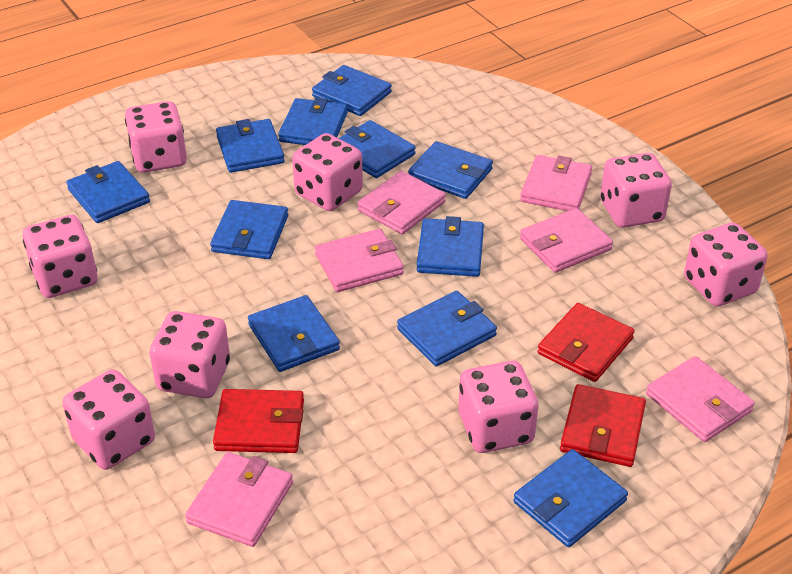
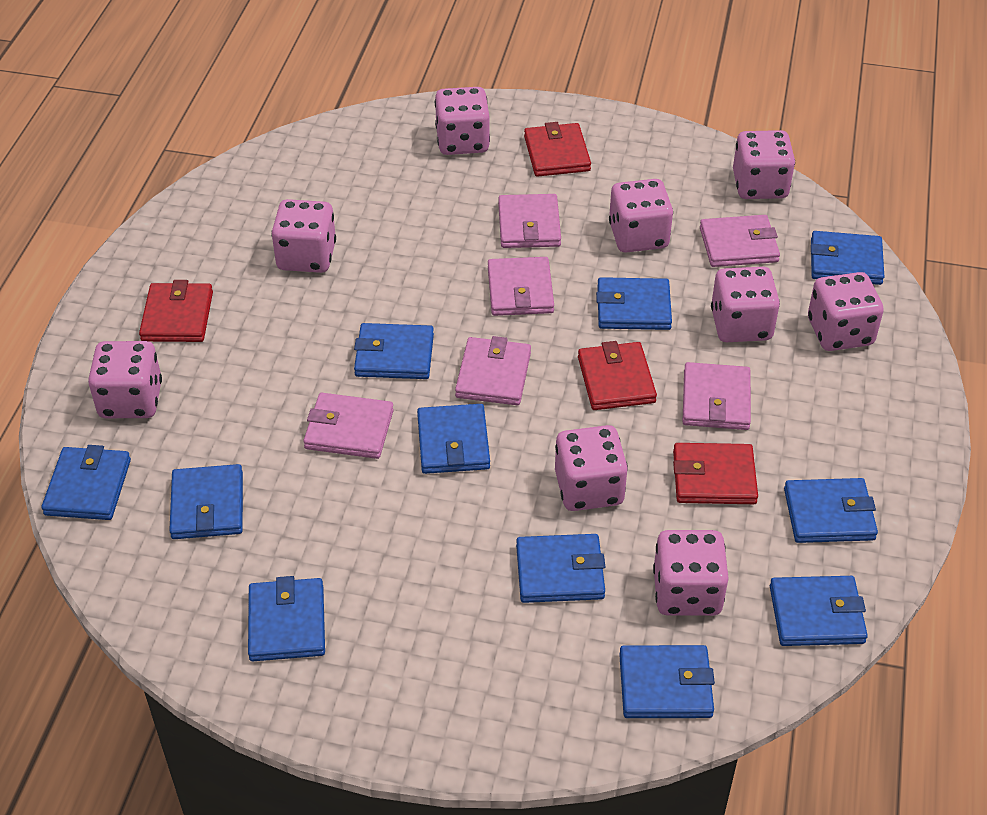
pink dice: [23,215,98,298] [62,369,155,470] [125,101,187,173] [150,311,230,398] [292,133,363,211] [458,361,538,453] [600,153,672,228] [684,222,768,307] = 8 -> [88,341,162,418] [271,199,336,273] [435,87,490,155] [555,425,628,511] [609,179,673,252] [653,530,729,616] [711,267,780,342] [733,130,795,199] [808,272,884,351] = 9
red wallet: [213,389,304,453] [537,303,635,382] [560,384,646,467] = 3 -> [139,280,213,342] [524,122,591,177] [578,341,657,410] [673,443,758,504] = 4

